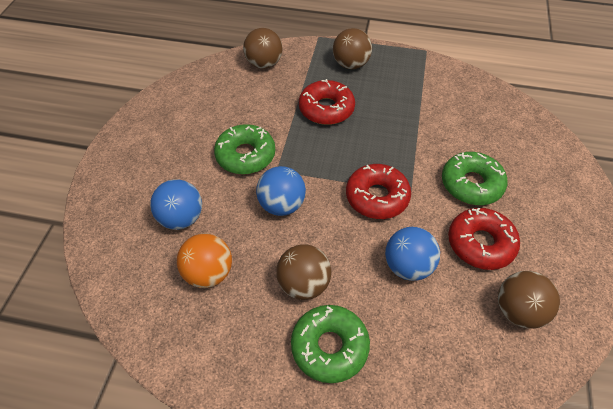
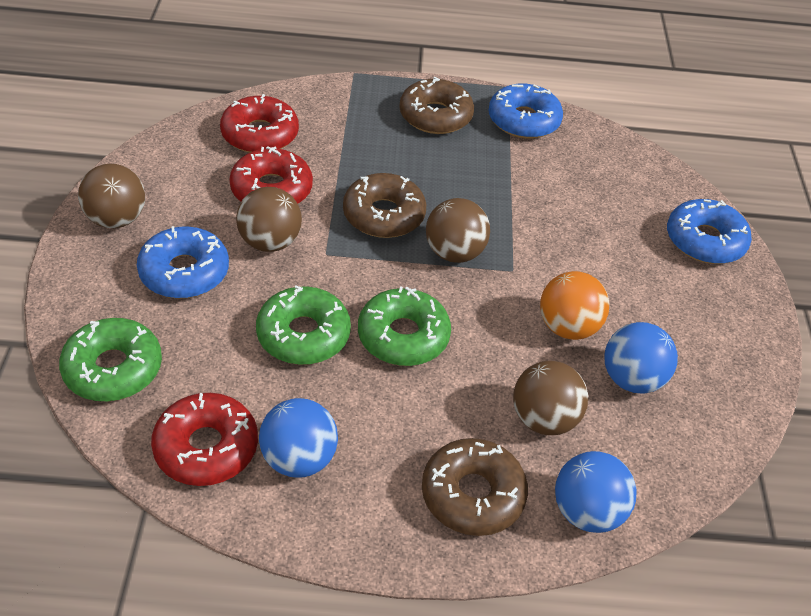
blue donut: none = 0 -> [137,226,229,299] [488,83,563,139] [667,199,752,264] = 3
brown donut: none = 0 -> [343,173,426,238] [399,77,474,134] [422,438,528,536] = 3

